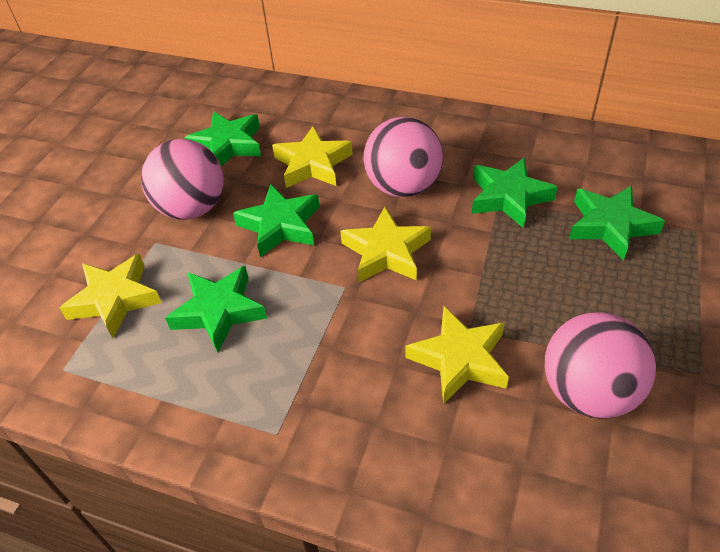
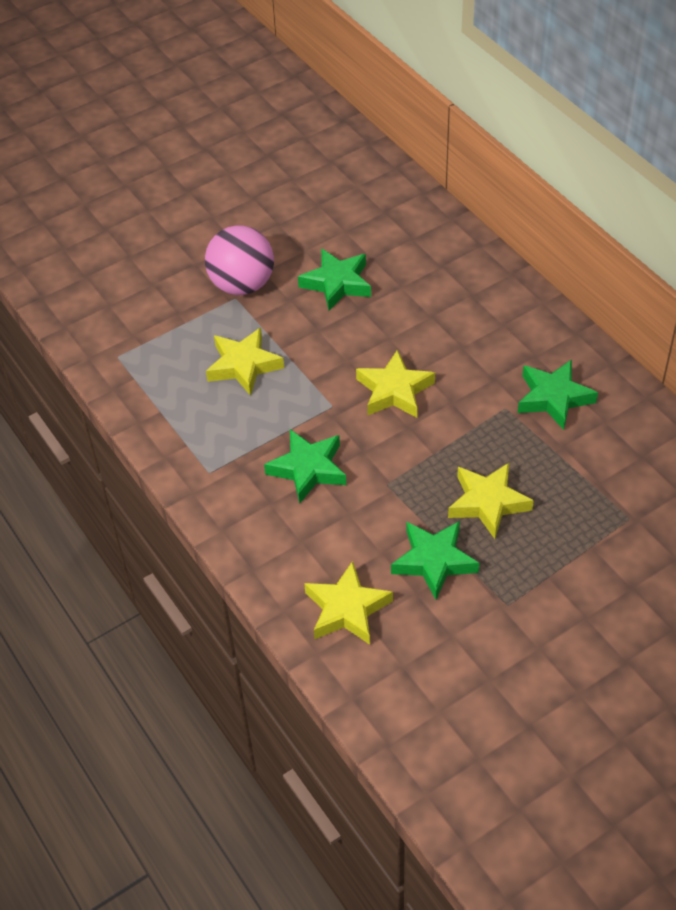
green star: [165,266,267,352] [185,111,261,166] [233,184,320,257] [472,157,558,228] [569,186,665,261] = 5 -> [264,429,346,503] [298,248,371,311] [391,521,479,600] [518,360,598,430] = 4
pink ball: [141,139,224,220] [364,117,443,197] [545,312,656,419] = 3 -> [205,226,274,295] = 1

